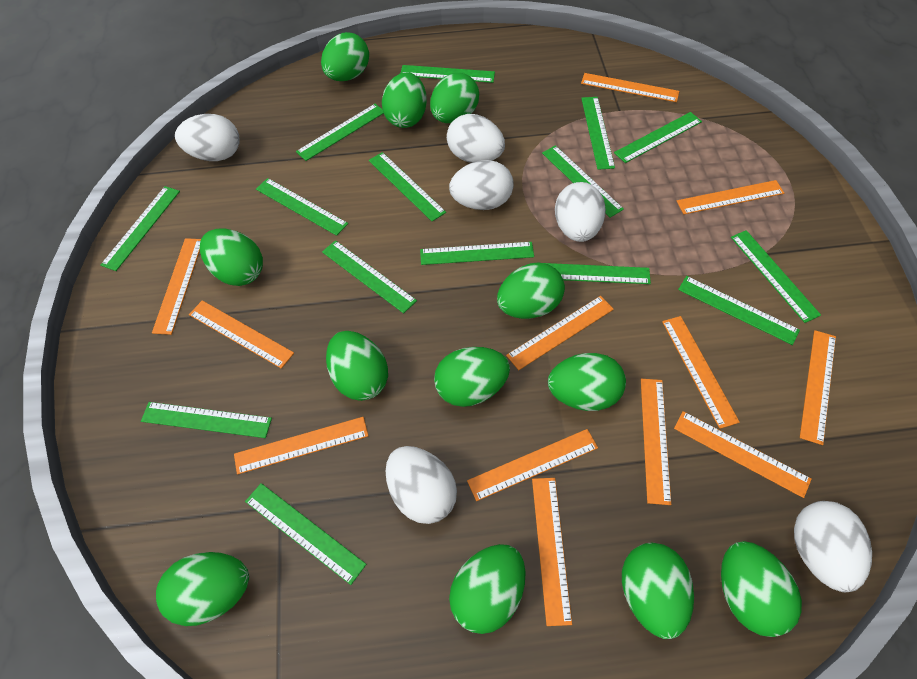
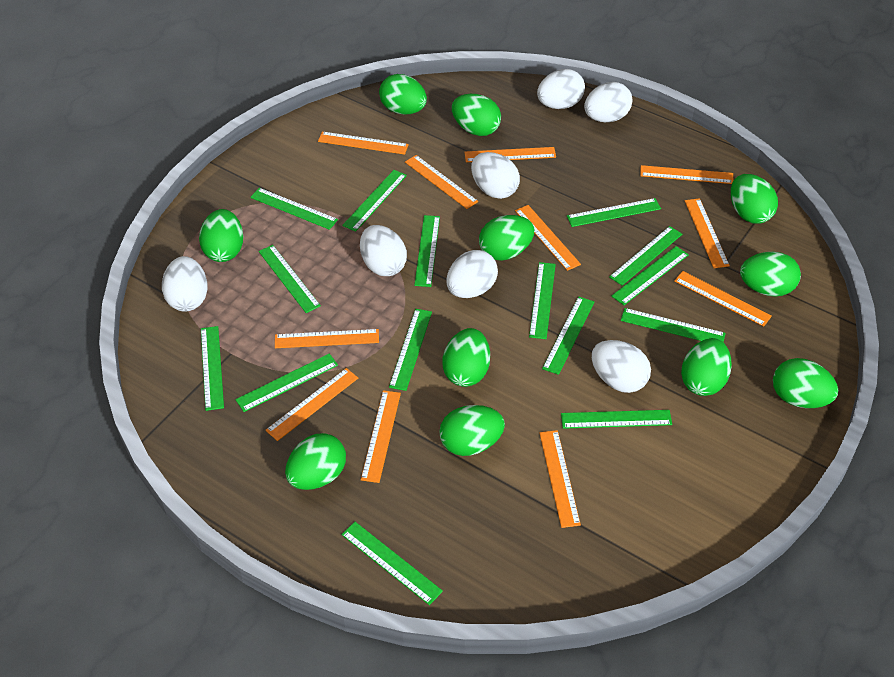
green egg: [156,552,249,626] [200,229,263,286] [321,32,369,81] [326,331,388,401] [382,72,427,128] [430,73,479,123] [434,347,510,407] [449,544,526,634] [497,262,565,319] [548,353,626,411] [622,543,694,639] [721,541,802,637] = 12 -> [199,209,243,262] [285,433,346,490] [379,74,427,115] [439,405,505,456] [443,328,490,387] [452,94,501,136] [479,215,534,261] [681,338,732,396] [731,174,778,223] [740,252,801,297] [773,358,838,408] = 11
orange ruler: [152,238,201,335] [189,300,294,369] [234,417,369,475] [467,429,598,501] [506,296,614,370] [532,478,572,626] [581,73,679,102] [641,379,671,505] [662,316,740,429] [674,411,812,498] [677,180,784,214] [800,330,836,445] = 12 -> [265,368,358,441] [275,329,379,348] [318,132,409,155] [361,390,401,483] [405,155,478,209] [465,147,556,162] [515,205,581,271] [540,430,581,528] [640,165,733,184] [674,271,772,327] [685,198,730,268] = 11
white egg: [175,114,240,161] [385,446,457,524] [447,114,505,163] [449,160,514,210] [555,182,606,242] [794,501,872,592] = 6 -> [162,256,208,311] [360,225,407,276] [446,250,498,298] [471,152,520,199] [537,69,585,109] [584,82,632,122] [592,340,651,393] = 7

